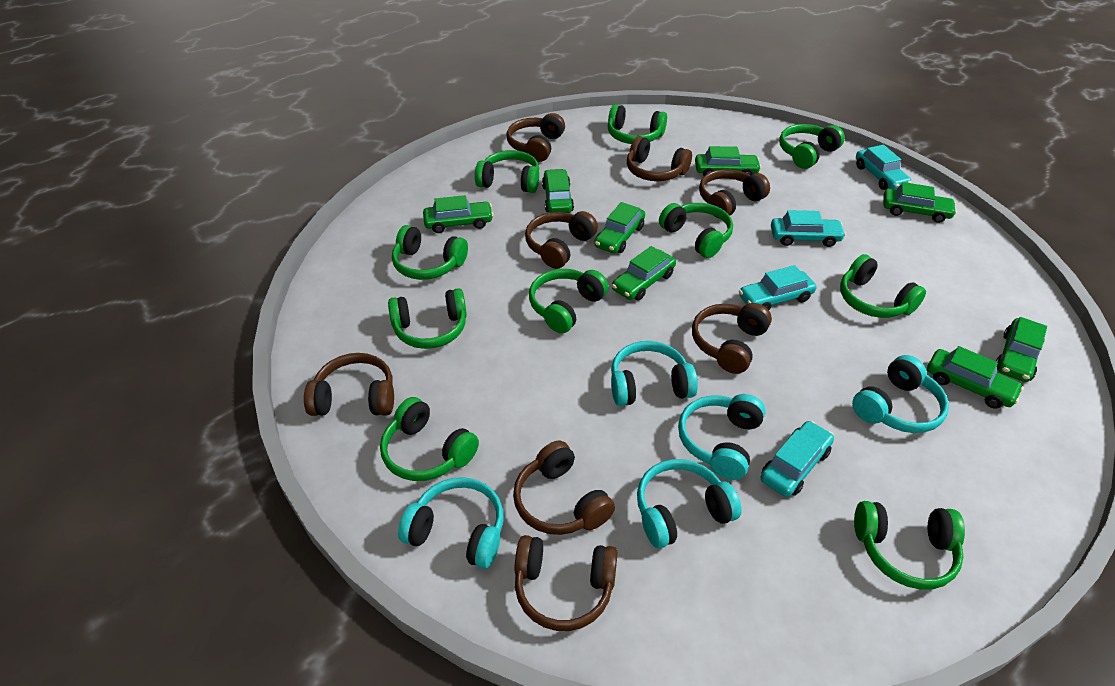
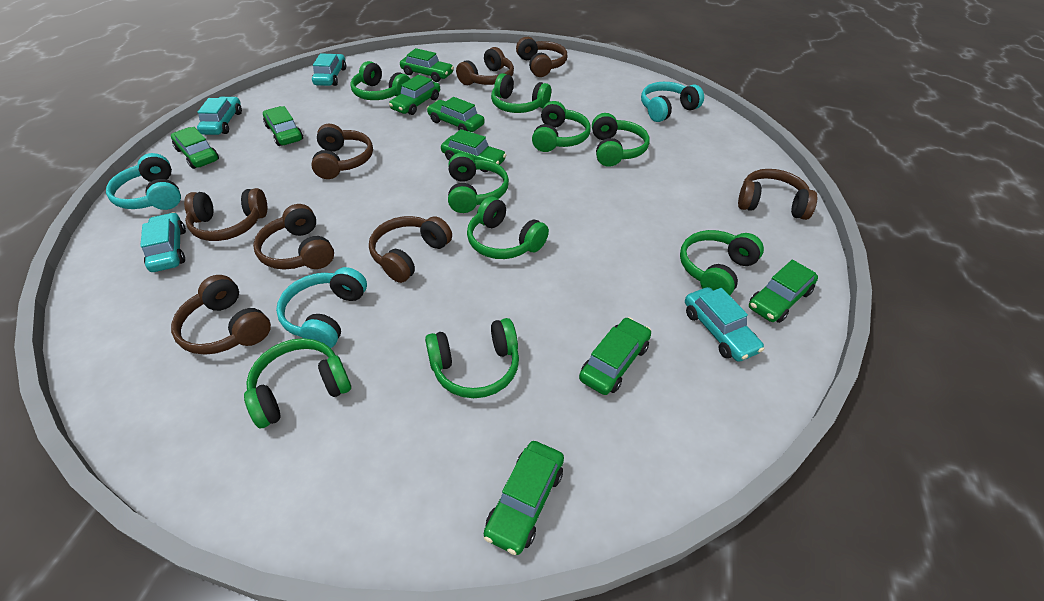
green car: [423,195,493,233] [542,169,574,213] [594,202,645,253] [612,246,676,300] [695,146,761,176] [884,182,957,223] [927,346,1024,408] [996,317,1047,382] = 8 -> [171,127,219,169] [263,106,303,146] [389,75,440,115] [400,48,454,82] [427,97,485,132] [441,129,506,172] [484,441,564,555] [579,317,651,395] [749,260,818,323] = 9
green headphones: [380,397,479,481] [388,288,467,349] [392,225,468,280] [475,150,539,193] [529,269,609,333] [608,104,667,144] [659,203,733,258] [779,124,845,169] [840,254,926,318] [854,501,965,590] = 10 -> [244,338,351,428] [350,61,410,100] [425,318,519,398] [448,152,509,213] [467,197,549,259] [491,73,551,113] [532,101,591,152] [592,113,650,167] [680,230,764,296] = 9
turquoise headphones: [398,477,504,569] [611,341,698,406] [637,459,742,549] [678,394,766,480] [852,355,949,433] = 5 -> [106,153,181,210] [276,267,367,348] [641,82,704,122] = 3

